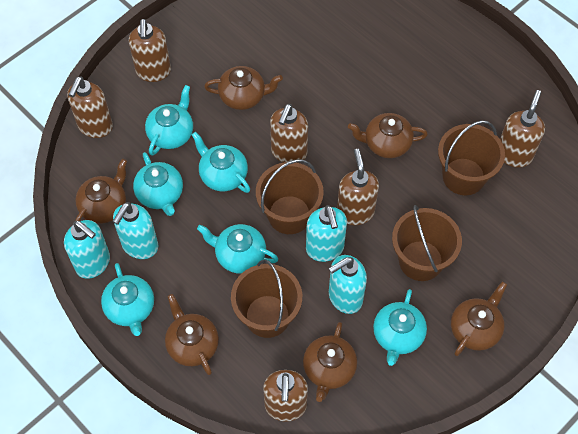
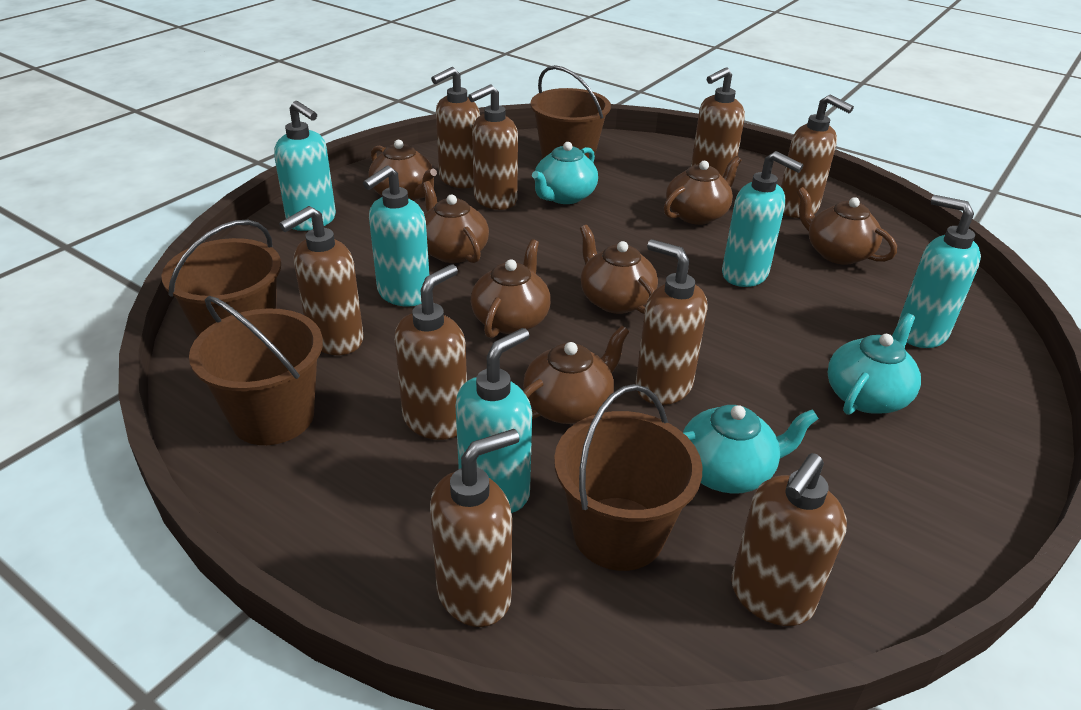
brown soap dispenser: [67,77,113,138] [129,19,171,82] [263,370,308,422] [270,104,308,163] [337,149,379,225] [500,90,545,167] = 6 -> [279,206,364,355] [395,264,467,440] [430,429,520,627] [431,67,480,188] [468,84,518,210] [636,239,707,405] [691,67,745,177] [731,453,847,626] [781,94,854,218] = 9
brown teapot: [75,159,127,224] [165,294,219,375] [204,66,283,110] [303,322,357,402] [348,113,428,158] [451,282,507,356] = 6 -> [369,140,437,201] [423,181,489,263] [471,239,551,339] [523,326,629,424] [580,225,658,314] [664,156,741,225] [797,187,897,265] = 7
turquoise soap dispenser: [64,220,110,279] [113,202,158,259] [306,205,347,262] [329,255,367,314] = 4 -> [274,101,336,231] [363,166,429,306] [455,328,532,513] [722,151,804,287] [897,195,981,348] = 5
turquoise teapot: [101,263,154,336] [133,152,183,216] [145,85,193,156] [192,132,250,193] [197,224,278,274] [373,289,427,366] = 6 -> [532,142,598,204] [683,405,819,494] [827,313,921,415] = 3

